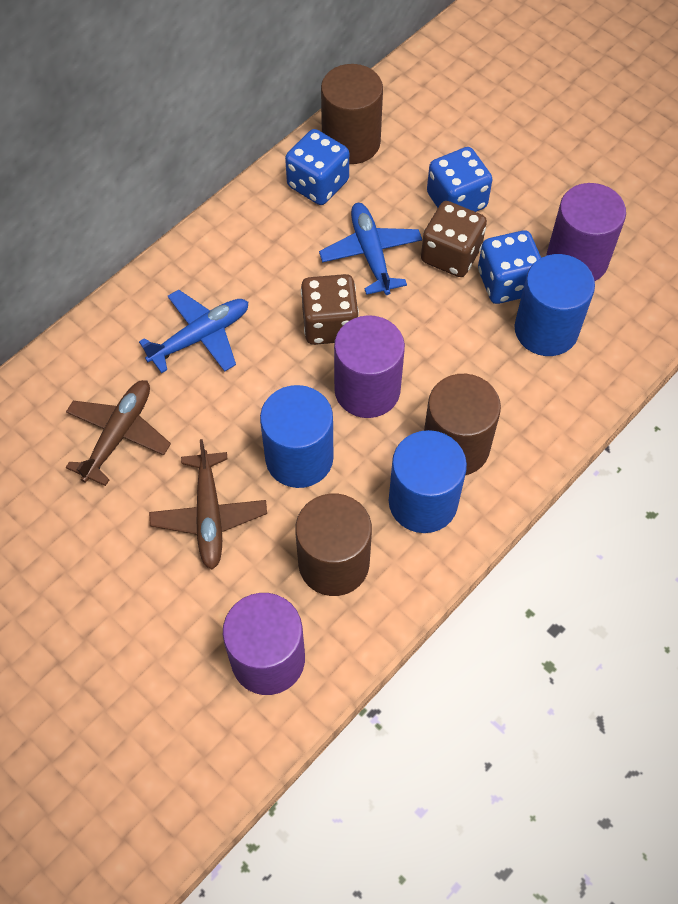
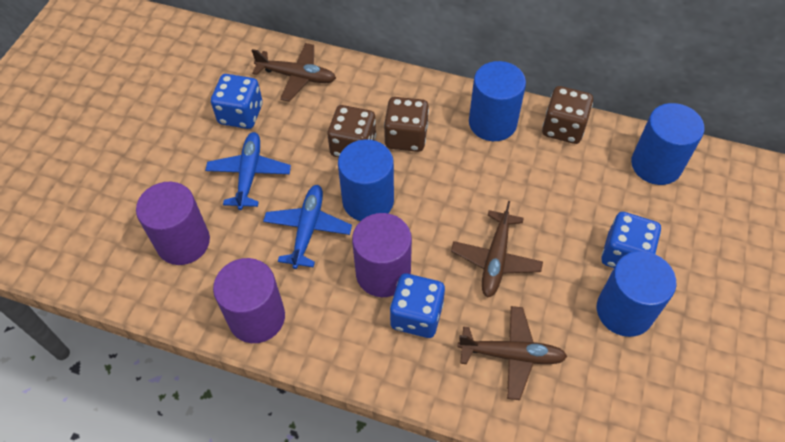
blue cylinder: [260,385,333,488] [389,430,467,533] [514,254,595,356] = 3 -> [338,140,394,221] [469,61,526,141] [597,251,677,337] [631,103,704,185] = 4
brown cylinder: [295,493,372,596] [321,64,383,164] [424,374,501,475] = 3 -> none = 0
brown dice: [301,274,359,345] [421,201,487,277] = 2 -> [327,105,376,157] [384,97,429,152] [542,86,593,144] = 3
brown plane: [66,380,171,486] [149,439,267,569] = 2 -> [251,43,336,102] [451,201,543,298] [458,306,568,400] = 3

